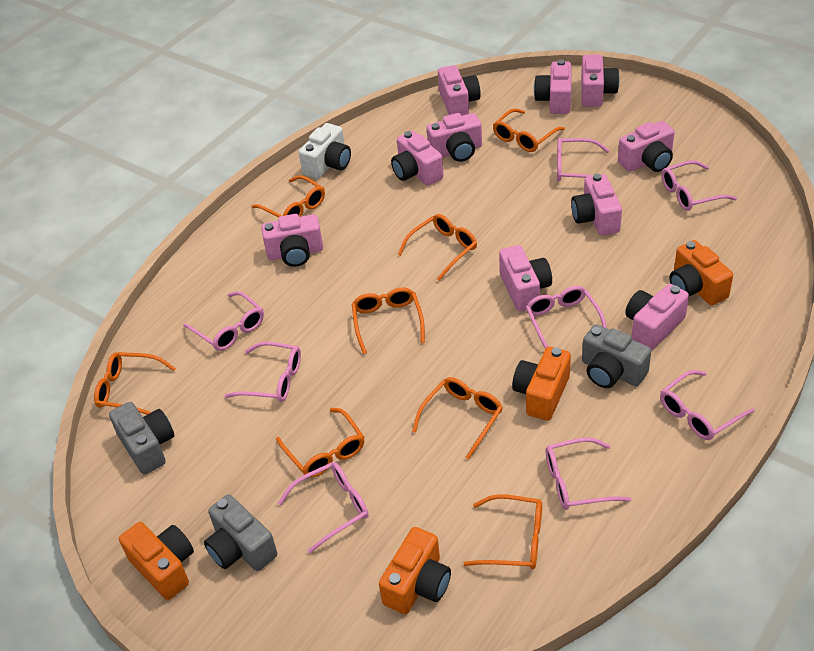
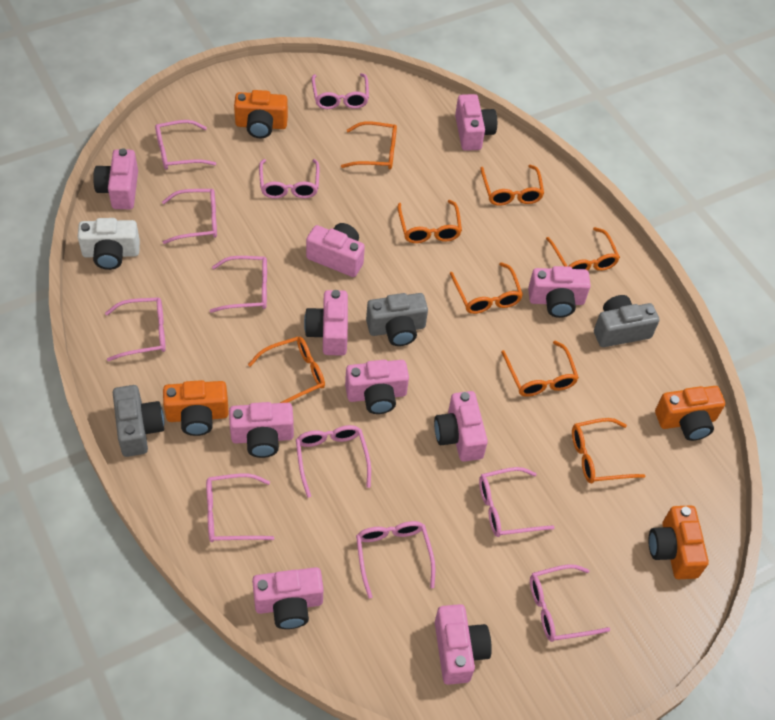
pink glasses: [183,291,264,351] [225,341,301,402] [278,462,369,553] [526,286,607,349] [546,437,631,510] [557,138,611,183] [660,370,755,440] [661,160,737,211] = 8 -> [105,297,166,361] [155,120,216,170] [162,189,217,244] [206,473,274,542] [210,256,267,313] [259,159,319,199] [296,425,371,498] [312,73,369,109] [356,521,435,599] [479,467,555,537] [530,564,611,642] = 11

